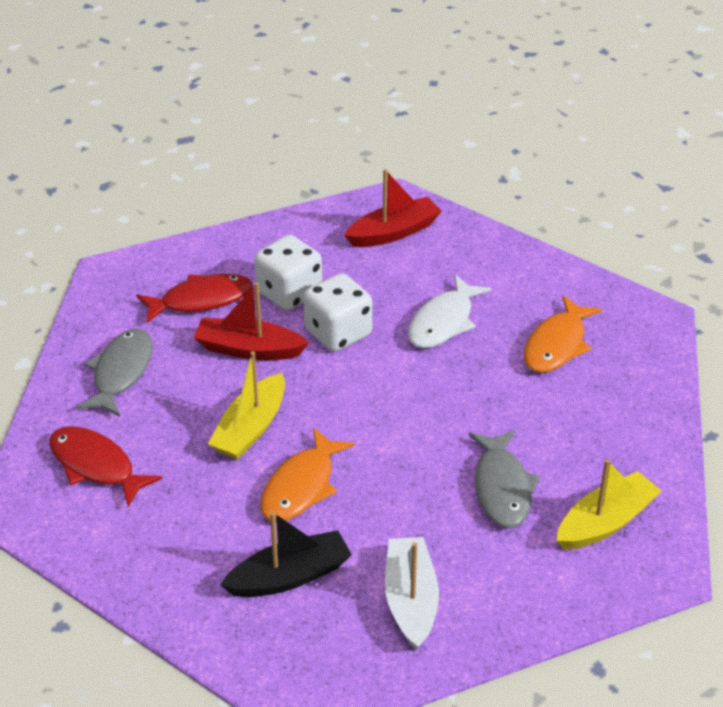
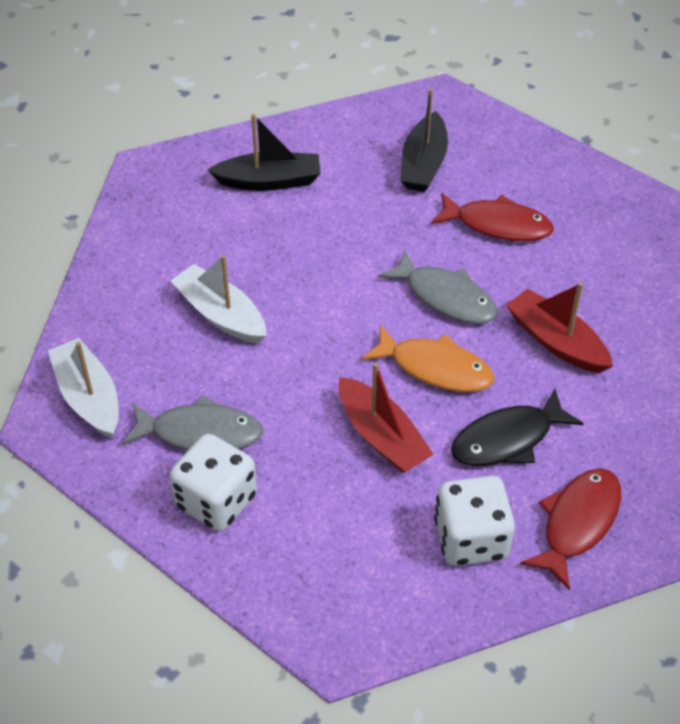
black boat: [220,511,352,597] = 1 -> [208,114,321,191] [400,89,448,192] = 2
black fish: none = 0 -> [451,389,583,466] = 1
orange fish: [260,428,355,522] [524,295,602,373] = 2 -> [361,325,494,392] = 1
white boat: [385,537,439,650] = 1 -> [48,338,119,438] [170,255,266,344] = 2
white fish: [408,274,492,348] = 1 -> none = 0
yellow boat: [208,351,285,460] [556,459,662,550] = 2 -> none = 0

